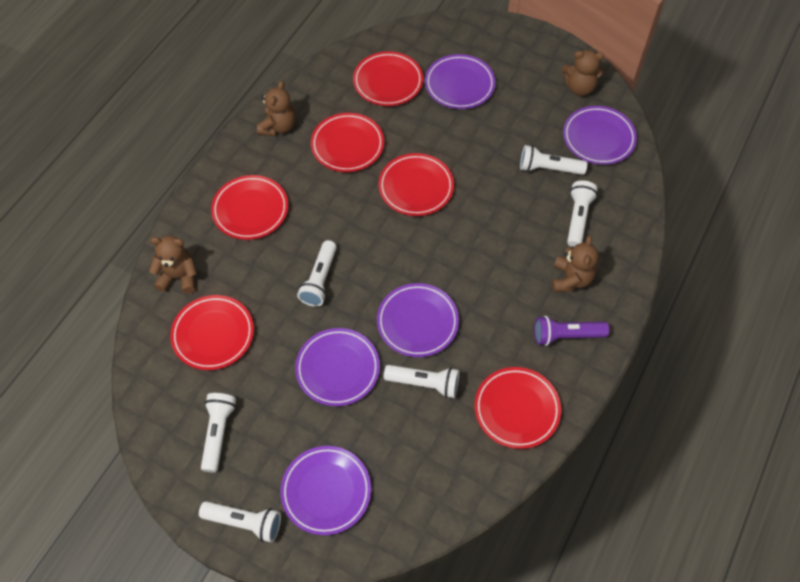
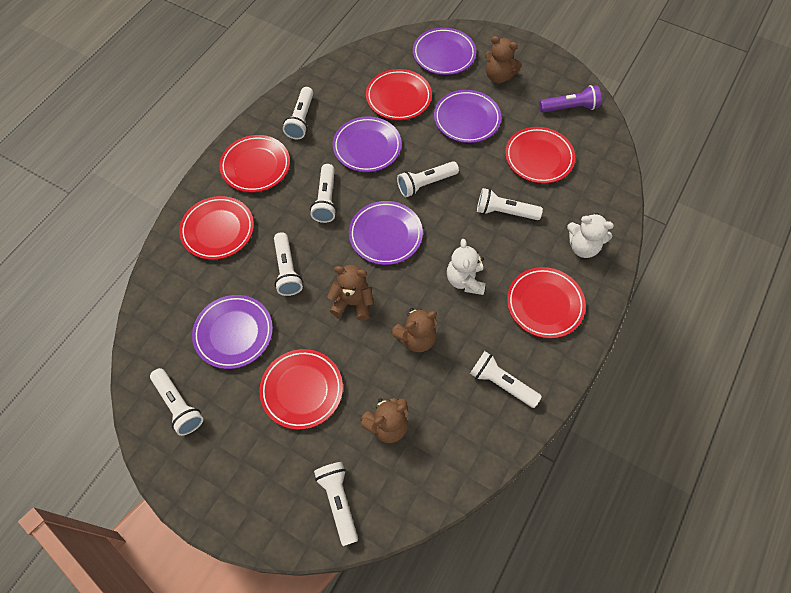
white flashlight: [199,501,281,543] [201,393,236,473] [297,240,337,307] [384,365,459,398] [520,145,587,175] [567,180,598,247] = 6 -> [150,368,203,436] [274,232,303,296] [283,87,313,140] [310,164,337,223] [314,462,358,546] [397,161,459,197] [470,351,542,408] [477,188,543,220] = 8
white teddy bear: none = 0 -> [447,239,486,295] [567,213,614,258] = 2

